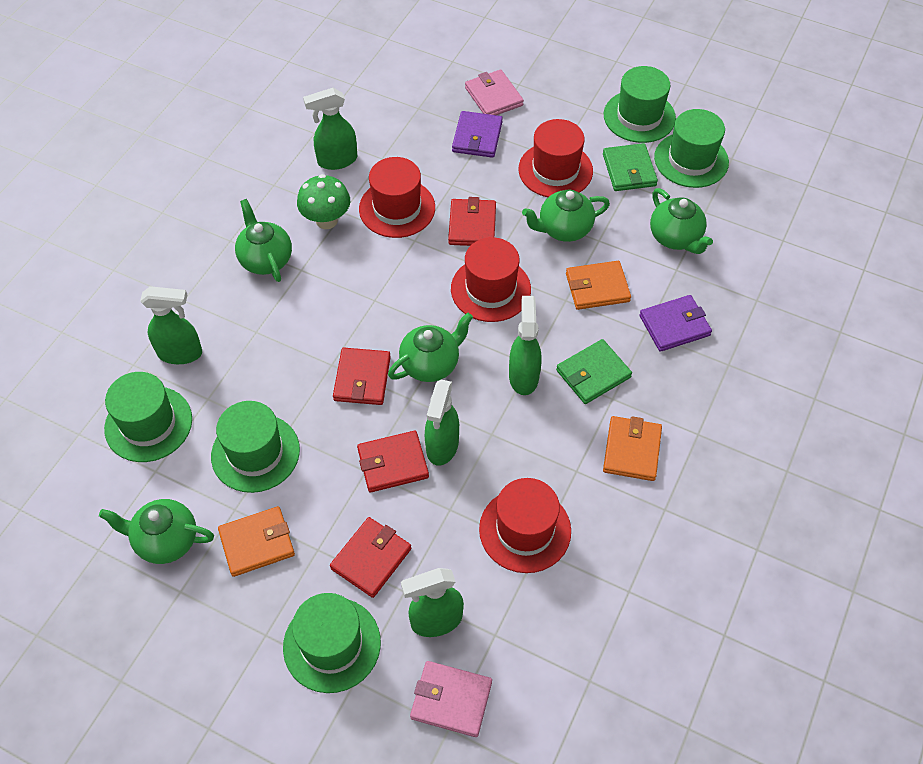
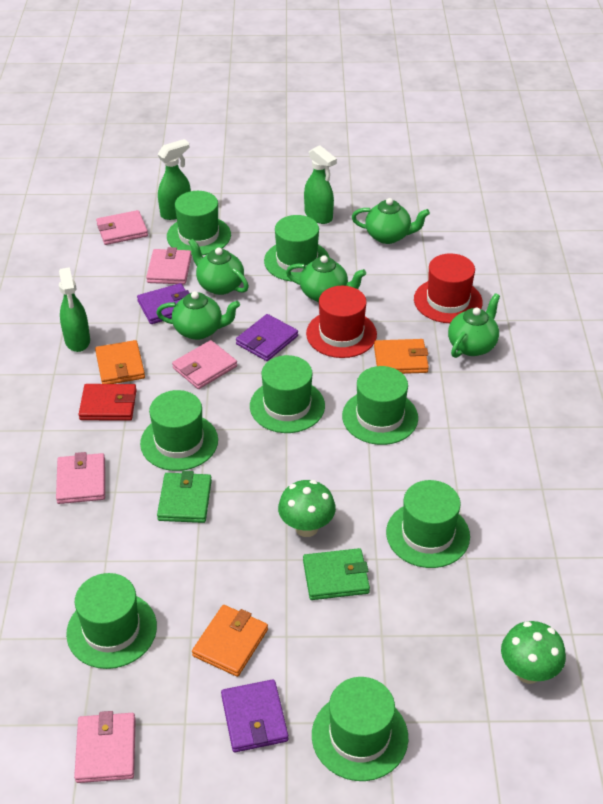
green hat: [104,372,192,462] [211,401,300,493] [283,593,381,693] [604,66,676,143] [654,109,729,188] = 5 -> [66,573,157,669] [140,390,218,471] [167,191,231,255] [250,355,325,433] [264,215,330,282] [312,677,408,781] [342,366,418,445] [386,480,470,568] = 8
green mushroom: [297,174,350,229] = 1 -> [278,480,336,537] [501,621,566,684] = 2
green spray bottle: [140,286,202,364] [303,88,357,170] [401,568,464,637] [425,379,459,466] [509,296,542,395] = 5 -> [59,267,90,352] [158,139,191,220] [304,145,337,224] = 3
pink wallet: [410,661,492,737] [465,70,524,115] = 2 -> [56,452,105,504] [74,711,136,783] [96,210,148,245] [146,247,192,284] [172,340,237,389] = 5
purple wallet: [452,111,503,158] [639,295,712,352] = 2 -> [137,283,189,324] [221,679,288,752] [236,314,298,361] = 3
red hat: [359,157,435,238] [451,237,531,322] [479,478,571,573] [518,119,593,197] = 4 -> [306,286,377,358] [414,253,483,323] = 2
red wallet: [330,517,412,598] [333,348,391,405] [357,431,429,492] [448,197,496,246] = 4 -> [79,384,137,421] = 1

